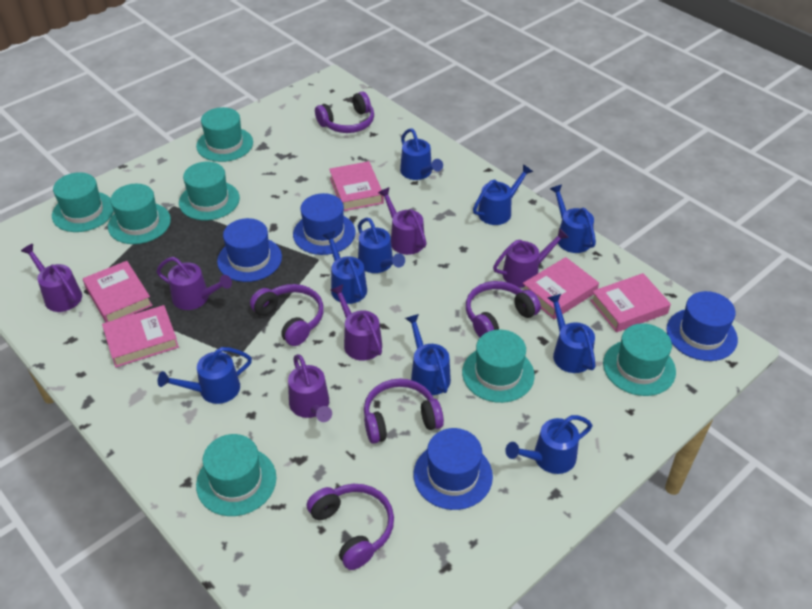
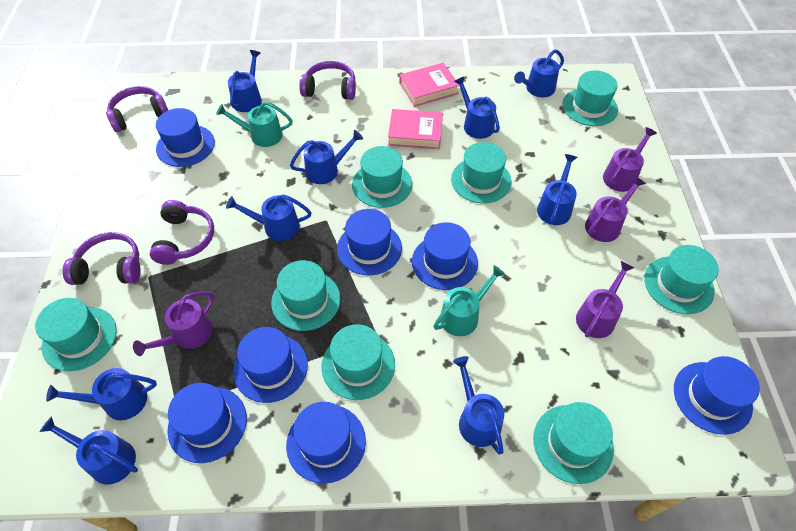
blue hat: [217,218,282,282] [293,193,356,255] [414,428,493,510] [667,291,738,361] = 4 -> [156,108,215,167] [168,383,247,463] [233,327,308,403] [286,402,366,484] [337,209,402,275] [412,222,478,290] [674,356,760,435] = 7
pink book: [83,261,153,322] [102,305,179,367] [329,161,384,211] [523,257,599,319] [590,273,671,332] = 5 -> [388,109,443,149] [400,63,460,107] = 2
purple headphones: [250,284,324,346] [307,484,394,570] [315,92,374,133] [364,378,444,444] [466,281,541,337] = 5 -> [63,232,141,285] [106,86,168,132] [150,200,214,265] [299,61,356,100] = 4
purple watering can: [21,244,82,312] [156,257,232,310] [288,354,332,422] [331,285,382,361] [378,187,427,255] [493,228,569,288] = 6 -> [133,292,214,356] [576,261,634,338] [585,176,646,242] [603,127,657,192] = 4
turquoise hat: [52,172,114,232] [108,184,171,244] [179,162,240,220] [196,107,253,162] [196,434,277,516] [462,329,535,403] [603,323,676,396] = 7 -> [35,298,117,371] [271,260,340,331] [321,324,395,400] [352,146,412,208] [451,142,511,204] [533,402,614,484] [562,70,618,126] [644,245,719,314] = 8
turquoise watering can: none = 0 -> [216,101,293,147] [433,265,505,336] = 2

